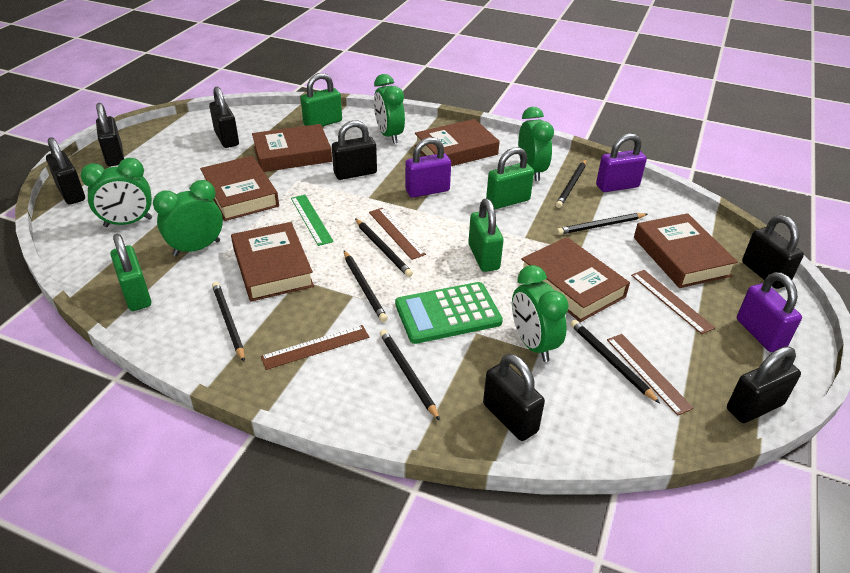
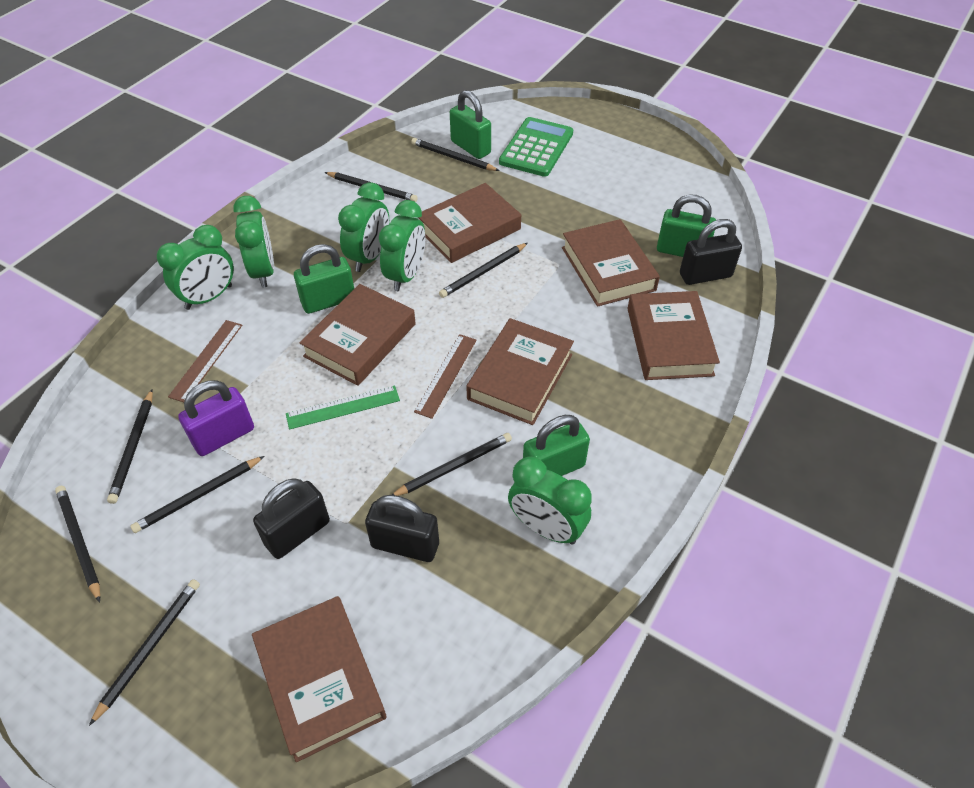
black padlock: [46,137,85,205] [96,103,124,166] [209,87,239,148] [332,120,377,180] [483,354,545,441] [727,346,801,423] [742,215,804,289] = 7 -> [253,478,330,559] [365,495,439,562] [680,219,742,285] = 3
black pencil: [212,282,245,362] [344,251,388,322] [355,218,413,277] [380,329,440,421] [556,160,586,208] [556,213,648,235] [570,319,660,403] = 7 -> [55,486,100,602] [89,579,200,726] [107,389,153,504] [131,456,264,533] [325,172,418,202] [392,433,512,496] [411,138,500,171] [439,243,528,298] = 8
brown ruler: [261,325,369,370] [369,208,426,260] [607,334,694,416] [631,270,715,334] = 4 -> [168,320,242,402] [414,334,477,419] = 2
purple padlock: [405,137,451,198] [596,133,647,192] [737,272,802,352] = 3 -> [178,380,254,456] = 1

